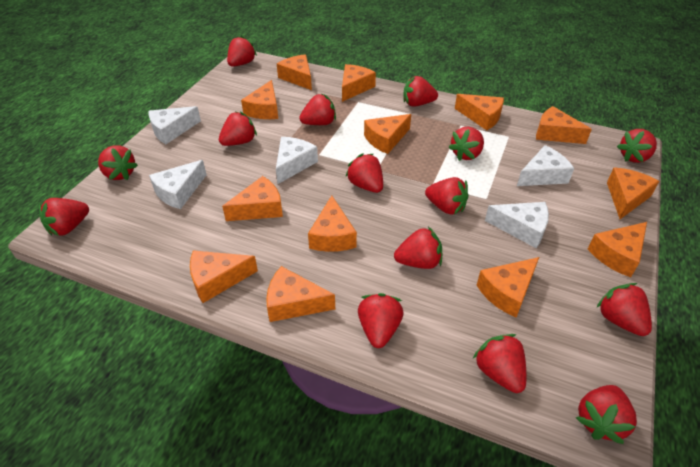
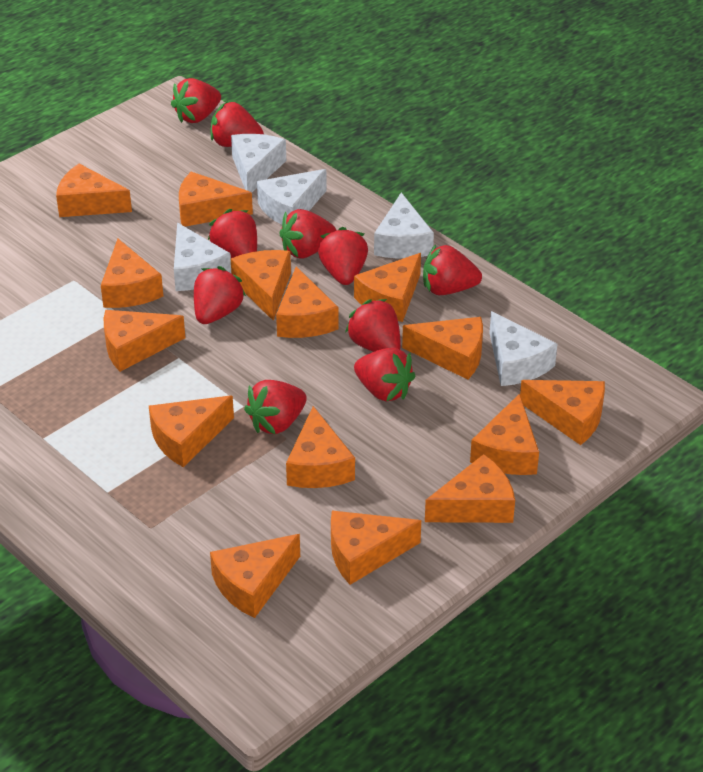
orange cheese: [190,250,258,303] [222,176,283,221] [241,80,278,119] [266,266,335,322] [277,54,312,90] [308,196,357,252] [342,64,376,102] [364,114,411,154] [455,94,504,130] [477,257,539,317] [536,106,592,144] [588,222,647,277] [607,168,659,219] = 13 -> [56,164,132,217] [101,239,163,308] [104,310,185,372] [149,396,234,467] [179,172,253,227] [210,534,300,618] [231,250,291,320] [276,266,339,338] [286,406,355,488] [331,510,421,585] [354,253,421,322] [402,317,483,380] [425,454,515,523] [470,394,539,475] [520,380,605,445] = 15
red strawberry: [39,198,89,236] [98,145,138,180] [219,112,257,146] [227,36,257,67] [299,94,336,125] [345,153,383,193] [358,293,404,348] [394,227,442,269] [403,76,438,107] [425,177,469,215] [449,127,484,161] [473,334,526,393] [576,385,637,444] [597,283,652,336] [617,129,657,163] = 15 -> [171,78,221,123] [194,266,246,324] [208,209,257,258] [210,101,264,147] [244,380,307,434] [279,209,337,259] [318,227,368,285] [345,299,400,352] [354,348,415,401] [423,245,482,295] = 10

